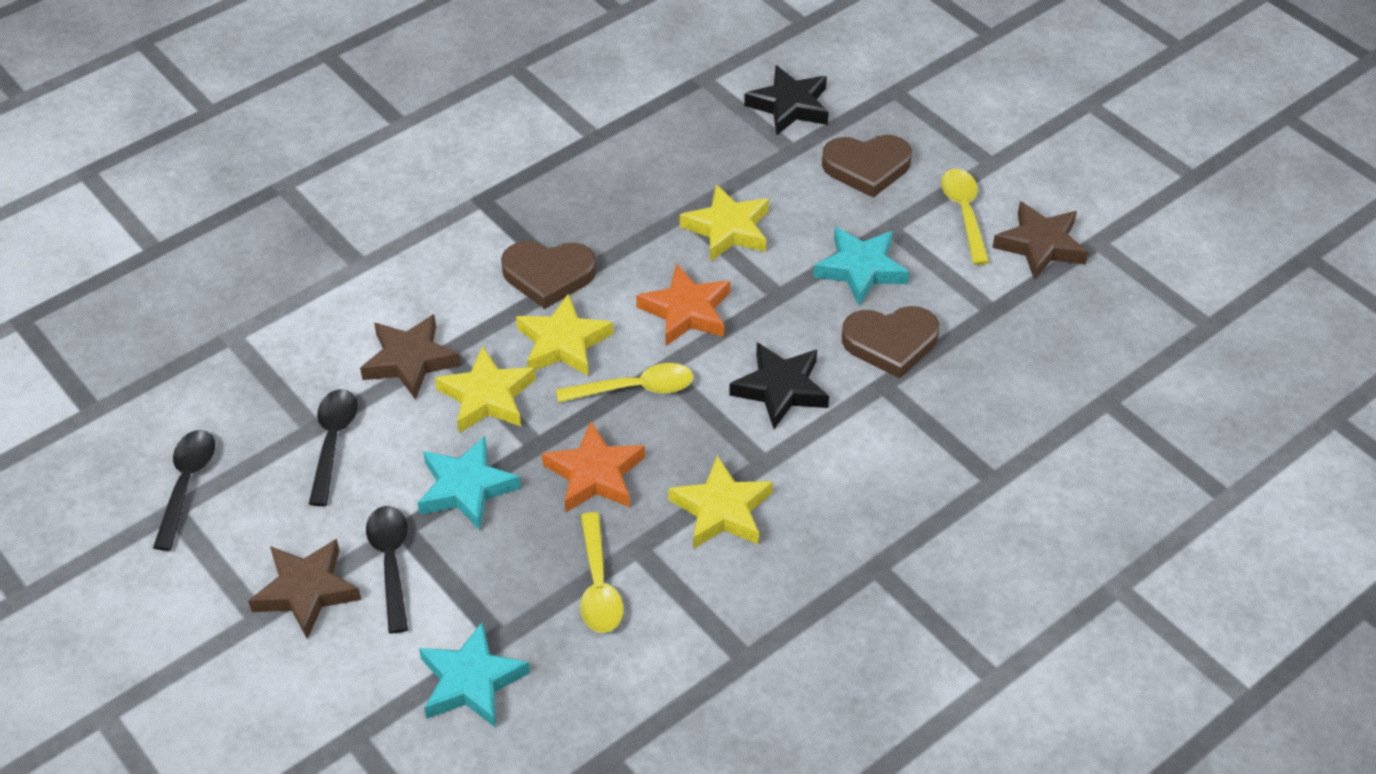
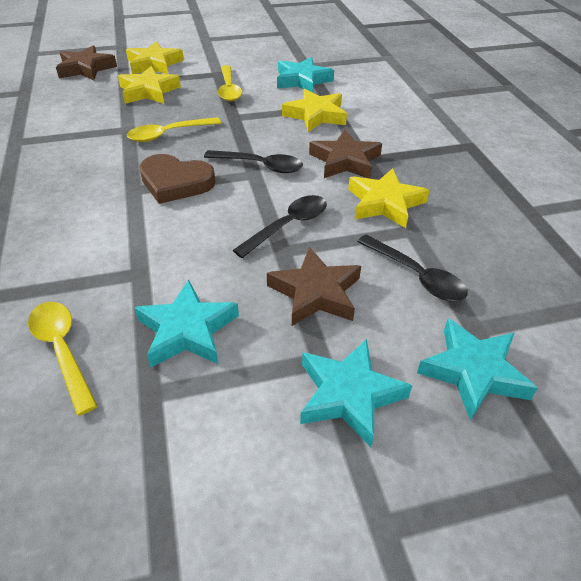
black star: [729,342,829,429] [744,65,829,135] = 2 -> none = 0
brown heart: [501,241,596,309] [822,135,912,198] [842,306,939,378] = 3 -> [139,154,215,204] = 1
orange star: [542,421,645,512] [636,264,730,346] = 2 -> none = 0
turquoise star: [418,436,521,530] [419,621,530,727] [813,227,909,305] = 3 -> [134,279,239,367] [277,57,334,92] [300,339,412,447] [417,318,538,420] = 4

